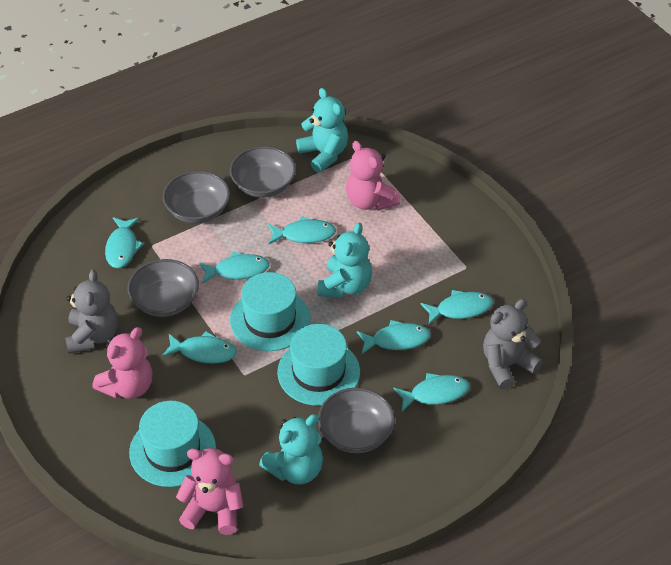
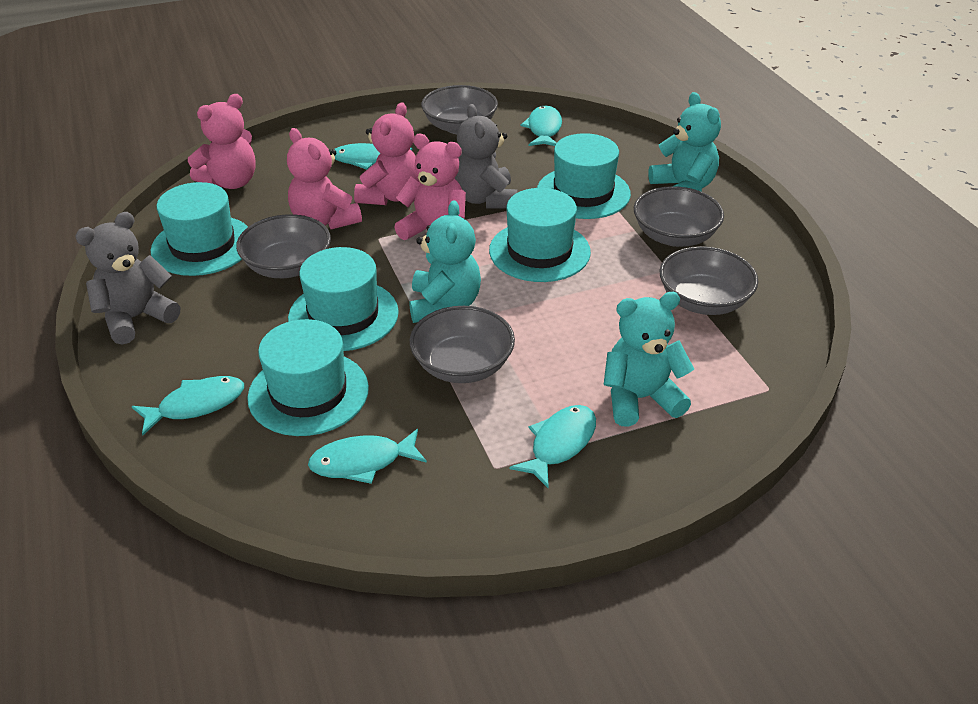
grey bowl: [128,259,199,317] [163,171,230,224] [230,146,296,198] [318,388,395,453] = 4 -> [236,214,331,278] [410,306,515,383] [421,85,498,134] [634,186,724,247] [660,246,758,315] = 5
pink teddy bear: [92,327,153,399] [176,448,244,535] [346,141,400,211] = 3 -> [188,94,256,189] [287,128,362,229] [354,102,420,205] [394,134,466,240] = 4
turquoise fish: [105,217,144,268] [162,331,237,364] [199,252,270,284] [268,216,336,244] [357,320,431,354] [394,373,470,411] [421,290,493,325] = 7 -> [132,376,244,436] [308,429,427,484] [334,143,412,170] [509,405,596,488] [520,106,562,146] = 5
turquoise hat: [129,401,216,487] [230,272,310,351] [277,324,360,406] = 3 -> [151,182,248,276] [247,319,369,436] [288,247,399,351] [489,188,591,282] [537,133,631,219] = 5

